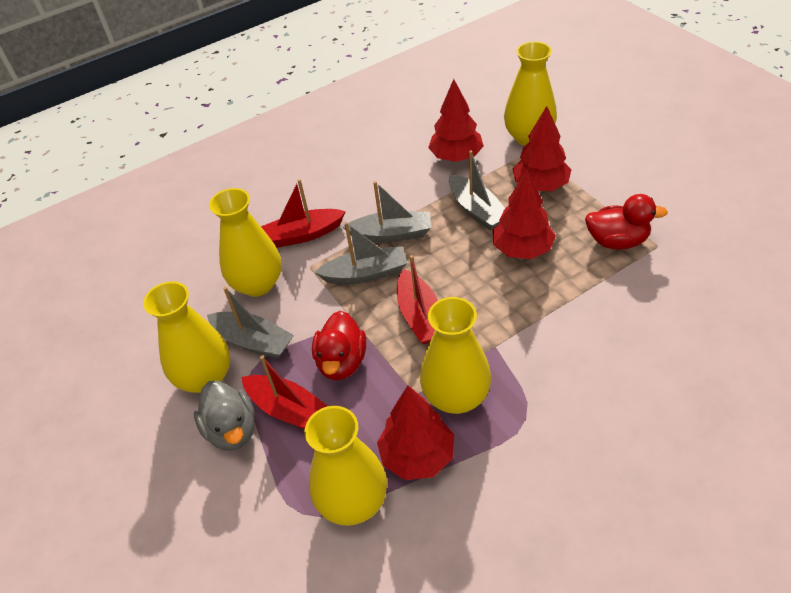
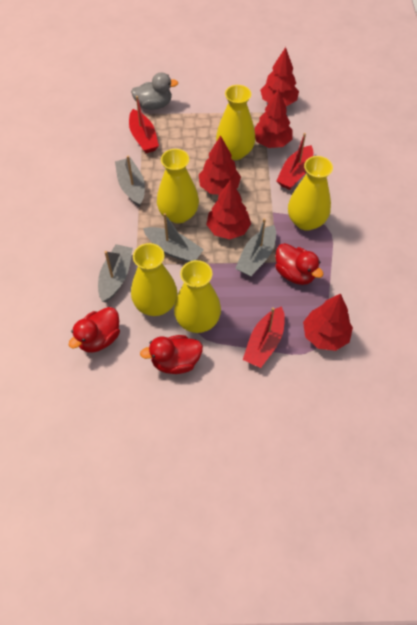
red duck: [312,311,366,381] [585,194,668,250] = 2 -> [69,307,120,353] [140,335,203,374] [275,243,324,285] = 3
red tree: [377,386,454,480] [428,79,484,162] [493,170,556,259] [513,106,572,191] = 4 -> [199,135,241,195] [206,180,251,239] [254,88,293,148] [260,47,299,106] [303,294,353,351] = 5

